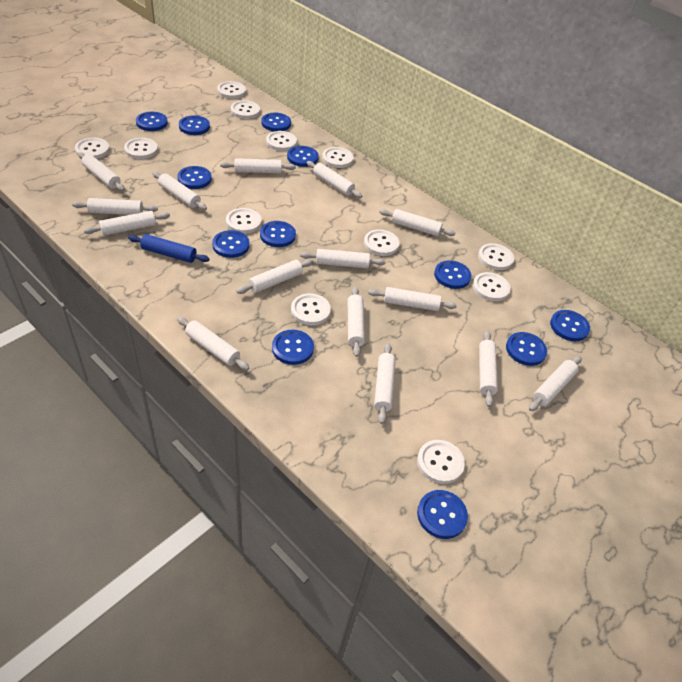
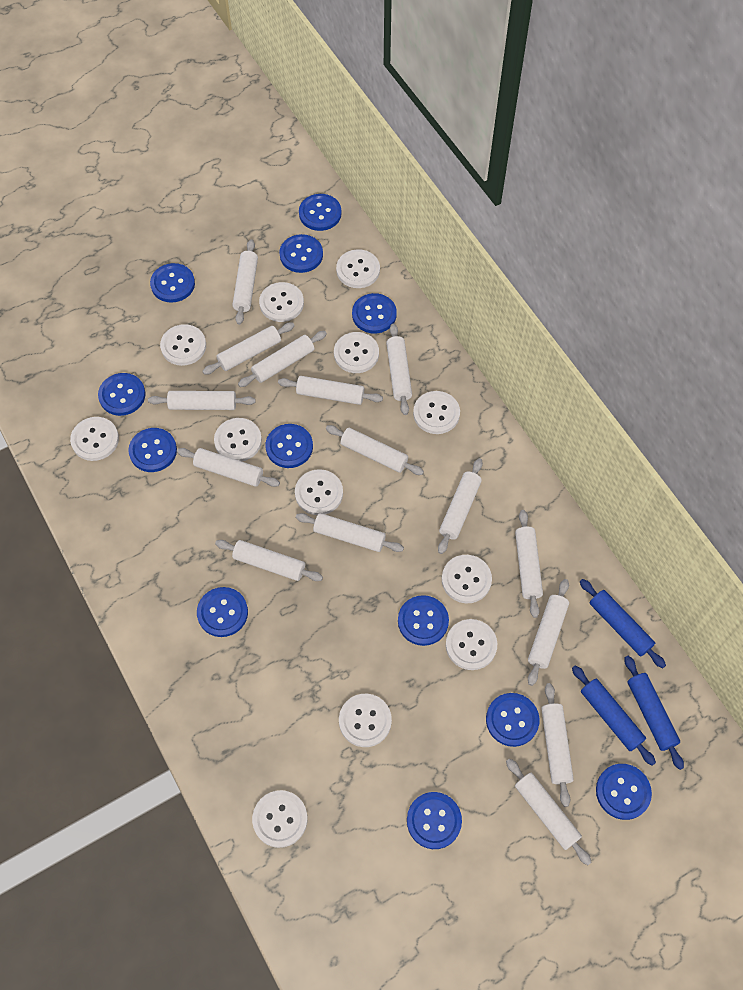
blue rolling pin: [128,234,209,263] = 1 -> [572,665,656,766] [580,579,666,668] [625,655,684,770] = 3

